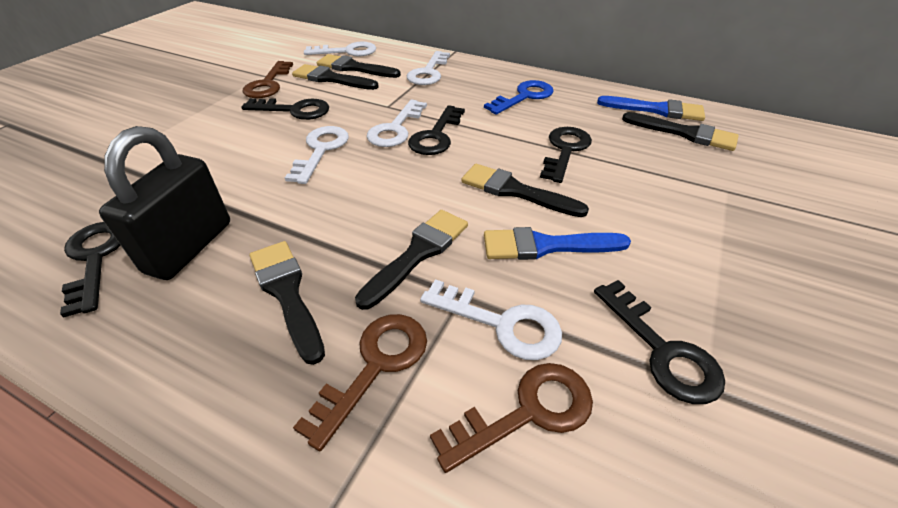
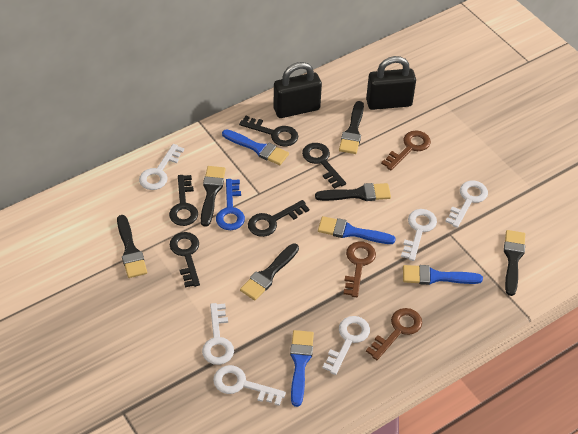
black padlock: [99,126,230,280] = 1 -> [274,62,322,118] [366,56,416,110] = 2
blue brush: [484,227,631,260] [597,96,705,121] = 2 -> [222,129,289,165] [290,330,314,407] [318,216,396,244] [403,265,483,285] = 4
white key: [285,126,349,184] [304,41,376,57] [367,99,427,147] [407,51,450,85] [420,279,562,360] = 5 -> [139,144,184,190] [202,303,234,365] [213,365,286,406] [322,316,370,375] [401,209,437,261] [445,181,488,228] = 6

